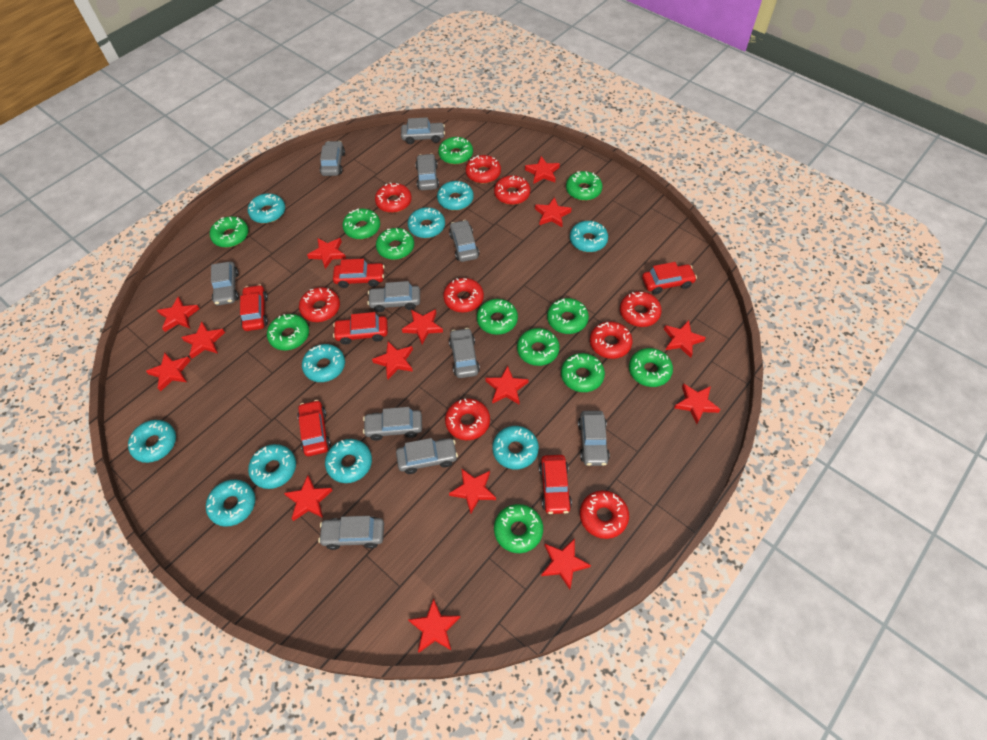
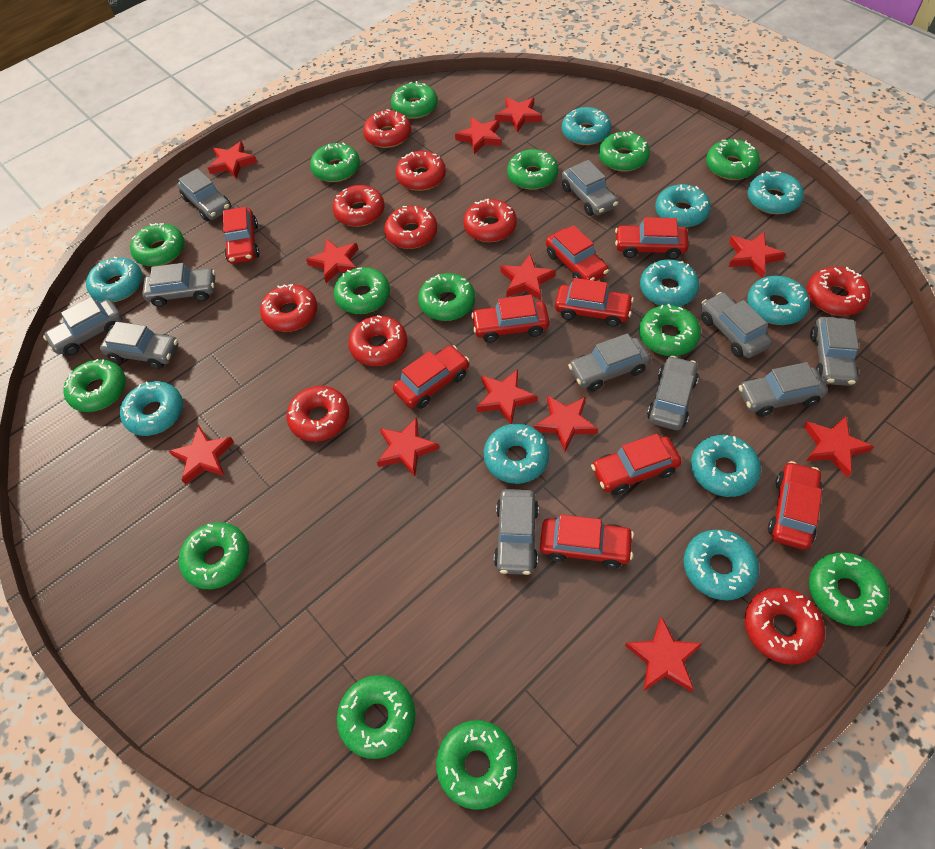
green donut: [210,216,249,248] [267,314,309,350] [342,208,380,239] [376,228,414,260] [438,137,473,164] [477,299,518,335] [494,504,543,553] [517,328,560,366] [547,298,589,334] [561,353,605,392] [566,171,602,201] [629,348,673,387] = 12 -> [63,359,126,412] [130,223,184,266] [179,522,249,589] [310,143,360,182] [334,267,390,314] [337,675,416,759] [391,81,438,119] [418,273,475,321] [436,720,518,810] [507,149,558,190] [598,131,650,172] [639,304,701,356] [706,139,760,180] [809,553,889,626] = 14
red car: [240,285,268,331] [297,400,331,456] [333,259,385,288] [333,312,388,345] [539,455,572,514] [642,262,697,294] = 6 -> [223,207,259,264] [393,345,470,409] [471,295,549,343] [540,514,634,569] [546,225,609,281] [555,278,634,327] [591,434,682,495] [615,217,689,259] [768,461,823,550] = 9
red donut: [299,287,340,322] [375,182,412,213] [443,278,484,312] [445,398,490,440] [466,155,501,184] [494,175,530,205] [580,490,629,539] [590,321,633,359] [620,291,662,327] = 9 -> [260,284,317,332] [287,386,349,442] [333,185,384,227] [348,315,407,366] [363,109,411,148] [384,206,437,249] [395,151,446,191] [463,199,517,242] [744,588,825,665] [807,267,870,316] = 10
red star: [146,353,191,391] [157,296,200,332] [181,322,225,359] [284,475,333,521] [307,238,346,269] [372,341,413,379] [402,309,443,344] [408,598,460,653] [449,468,496,514] [485,366,529,404] [525,156,560,184] [535,197,572,227] [541,538,591,589] [664,320,706,358] [674,383,721,424] = 15 -> [169,426,234,485] [208,141,257,179] [306,238,358,283] [377,417,439,477] [455,117,502,154] [476,369,537,424] [495,97,542,132] [500,254,556,300] [534,395,598,452] [625,616,703,692] [729,232,786,278] [804,416,874,478] = 12

